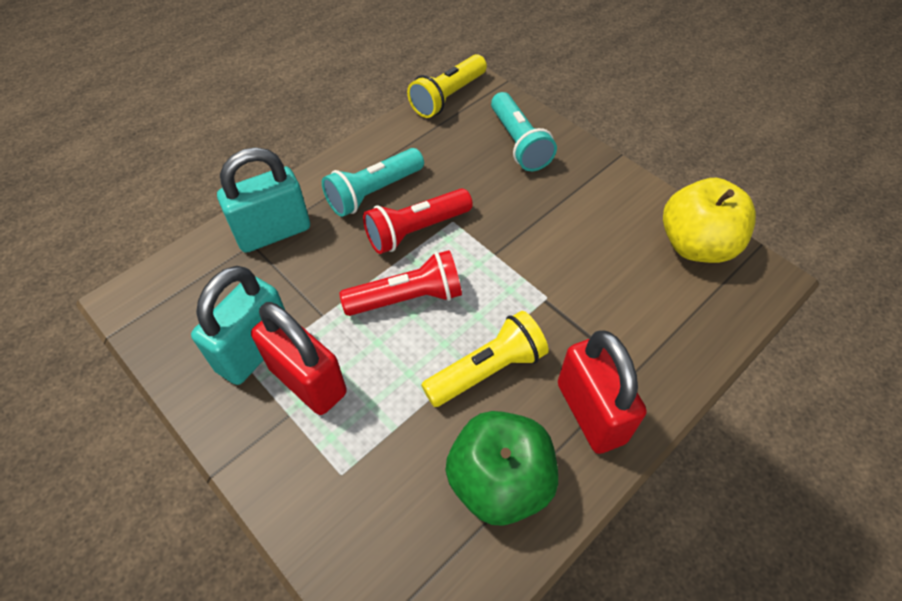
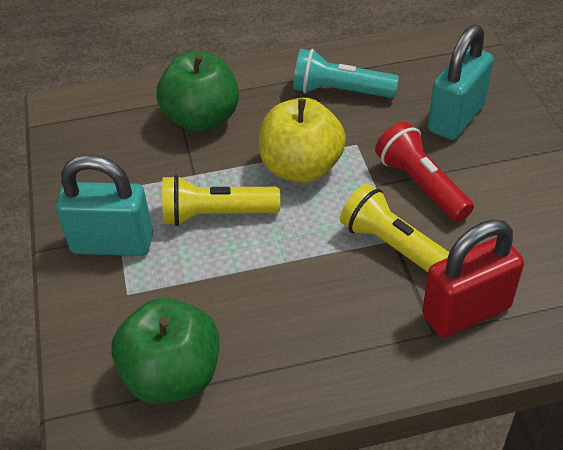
green apple: [446,411,558,526] = 1 -> [111,298,219,404] [156,51,239,132] = 2
red flashlight: [339,250,462,316] [363,188,473,254] = 2 -> [375,121,474,222] = 1
red padlock: [251,302,347,415] [558,330,647,454] = 2 -> [422,219,524,338] = 1
turquoise flashlight: [322,148,424,217] [491,92,557,171] = 2 -> [293,49,399,98] = 1

